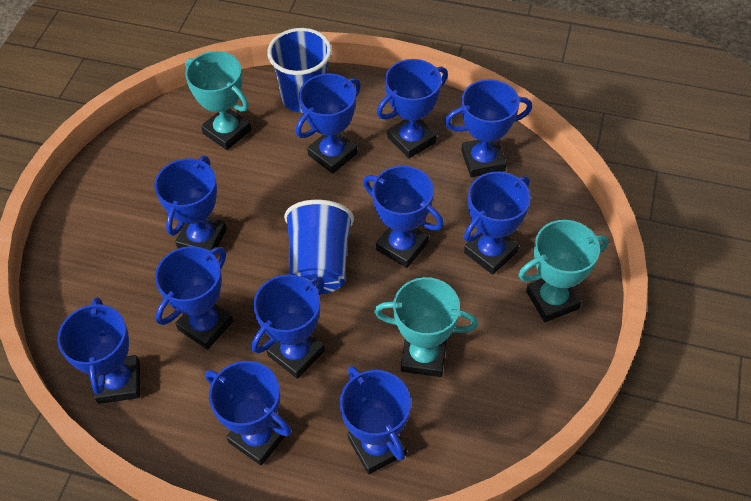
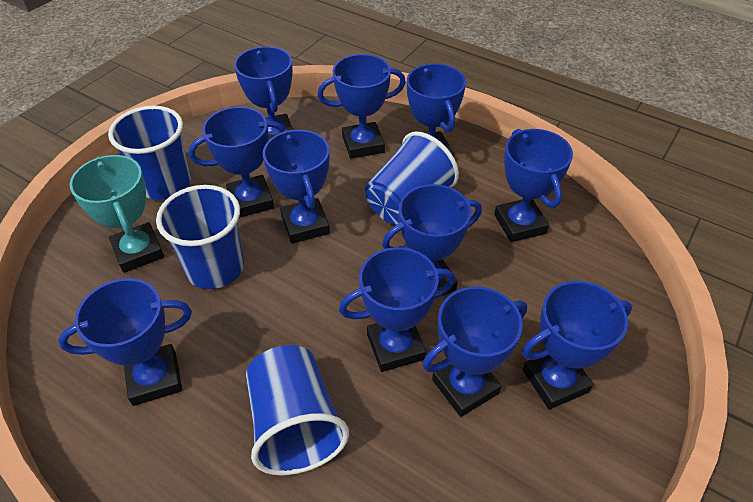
blue cup: [267,28,332,113] [284,200,354,294] = 2 -> [108,106,191,200] [156,185,244,289] [246,345,349,476] [365,131,459,225] = 4
turquoise trophy: [185,51,251,150] [374,277,478,377] [518,220,609,322] = 3 -> [69,155,164,273] = 1

